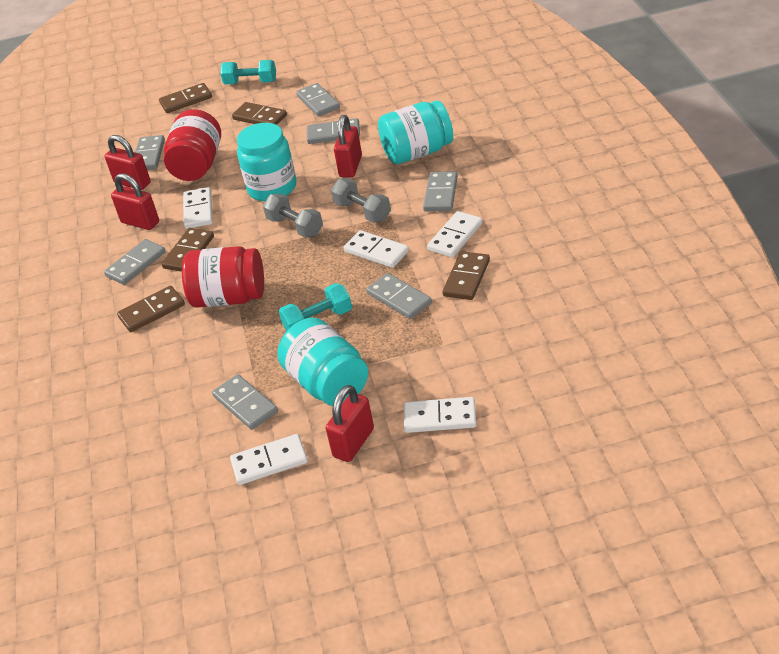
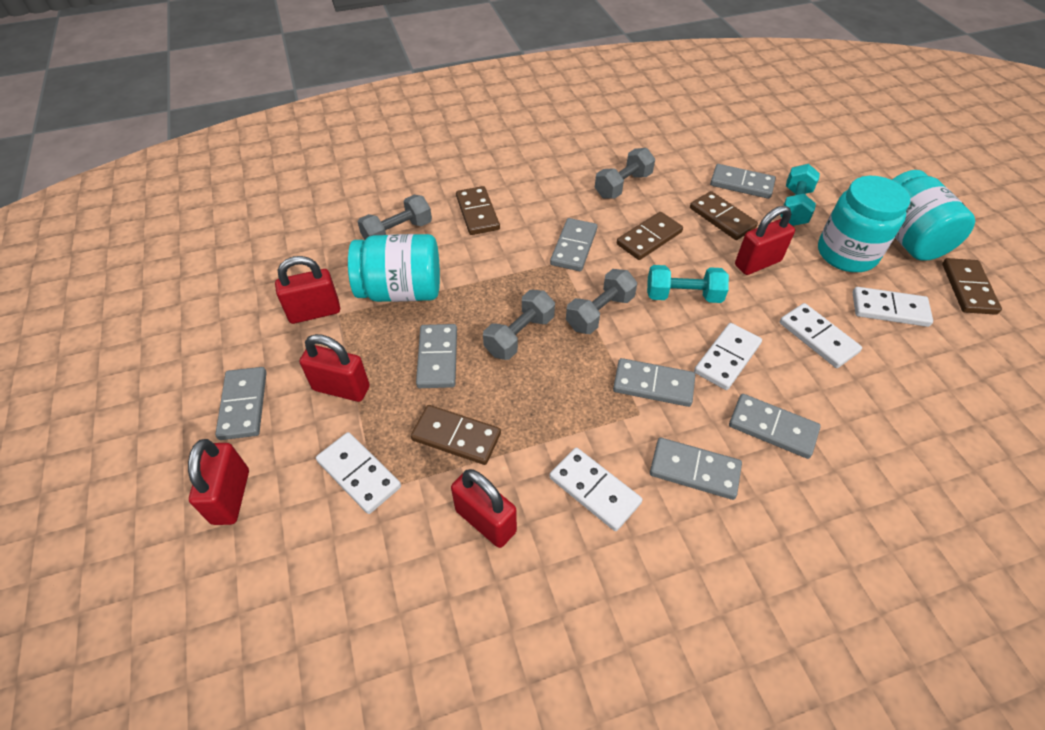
grey dumbbell: [263,194,323,238] [331,178,391,223] = 2 -> [358,195,432,240] [483,290,555,360] [566,269,637,334] [595,148,655,199] = 4
red jar: [164,109,221,181] [182,246,264,308] = 2 -> none = 0
red padlock: [105,135,151,190] [111,173,159,230] [326,385,374,462] [334,115,362,177] = 4 -> [188,439,249,525] [275,256,340,324] [300,334,370,402] [451,469,517,548] [735,206,795,275] = 5

